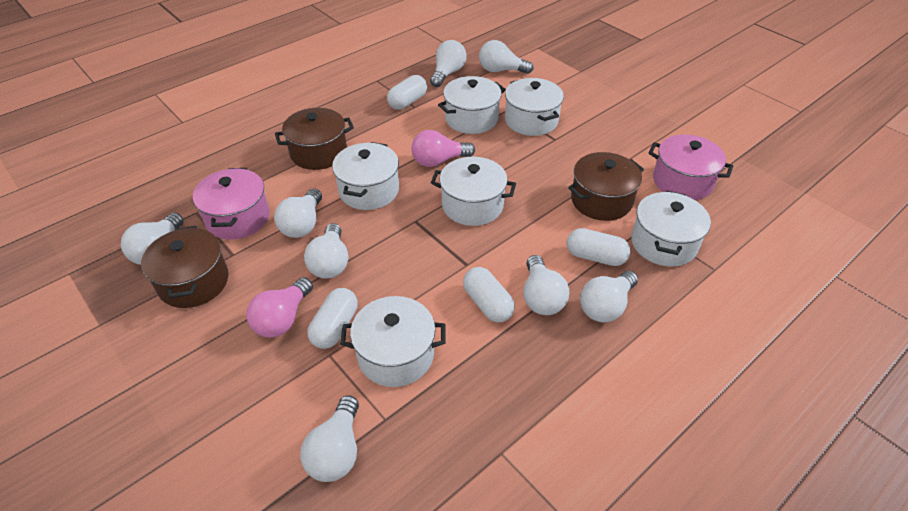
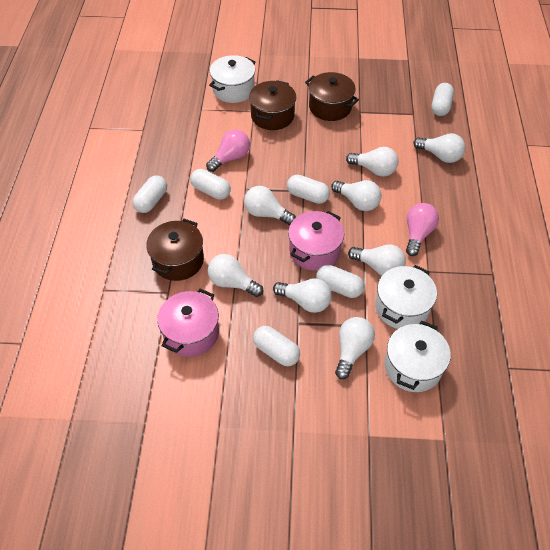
white capsule: [307,288,358,349] [387,75,427,110] [463,267,515,322] [567,228,630,266] = 4 -> [133,175,167,213] [190,169,231,200] [253,326,300,366] [287,175,330,204] [316,265,364,298] [432,83,454,116] = 6
white pot: [332,142,399,210] [340,296,446,387] [431,157,516,226] [438,76,506,134] [505,78,564,136] [631,191,711,267] = 6 -> [209,55,255,103] [375,265,437,329] [385,321,451,392] = 3

